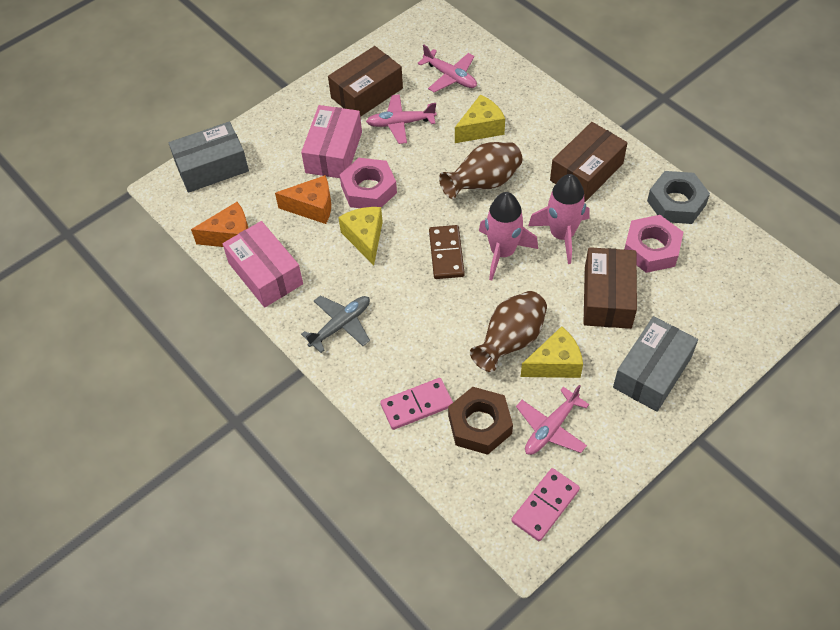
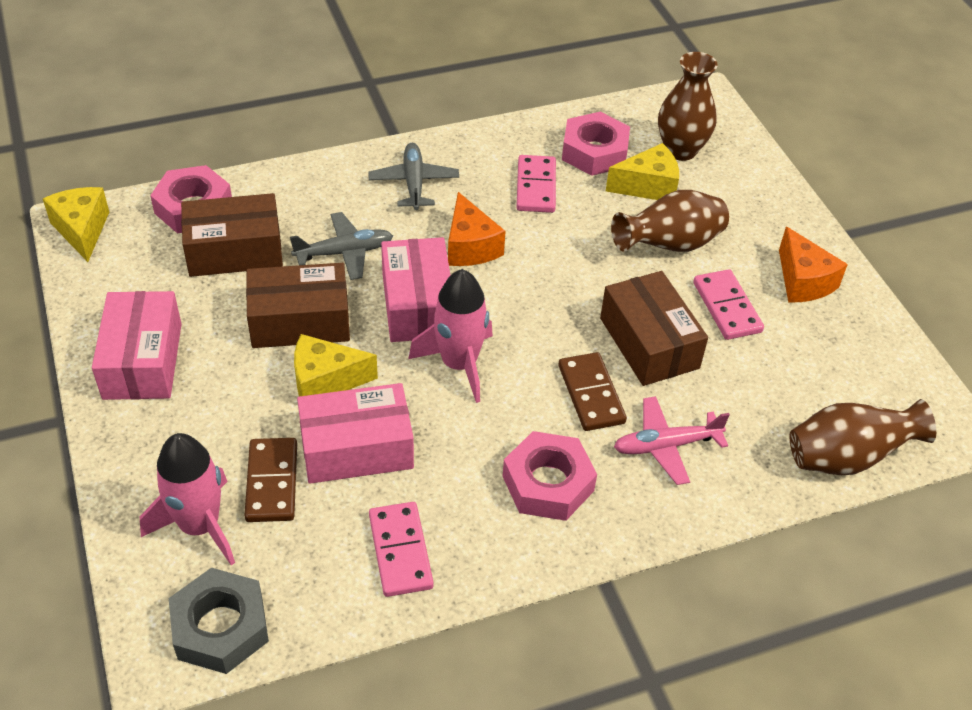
brown domino: [429,225,465,279] = 1 -> [244,438,297,522] [558,352,627,431] = 2
brown nut: [448,387,513,455] = 1 -> none = 0
brown vase: [439,142,522,199] [470,291,547,372] = 2 -> [611,190,729,252] [658,52,718,161] [790,399,936,475] = 3
grey box: [169,122,249,193] [613,316,698,412] = 2 -> none = 0
grey plane: [301,295,370,353] = 1 -> [290,212,393,280] [368,143,459,210] = 2
pink box: [222,221,303,308] [301,105,362,178] = 2 -> [92,291,181,400] [297,383,414,484] [381,237,450,342] = 3
pink domino: [380,378,453,430] [511,468,580,541] = 2 -> [369,502,434,597] [516,155,556,213] [693,269,764,340] = 3
pink nut: [340,158,397,208] [624,215,683,273] = 2 -> [150,165,232,234] [503,431,597,521] [562,112,630,176] = 3
pink plane: [366,94,437,144] [418,45,477,92] [516,385,589,455] = 3 -> [614,396,730,485] = 1

